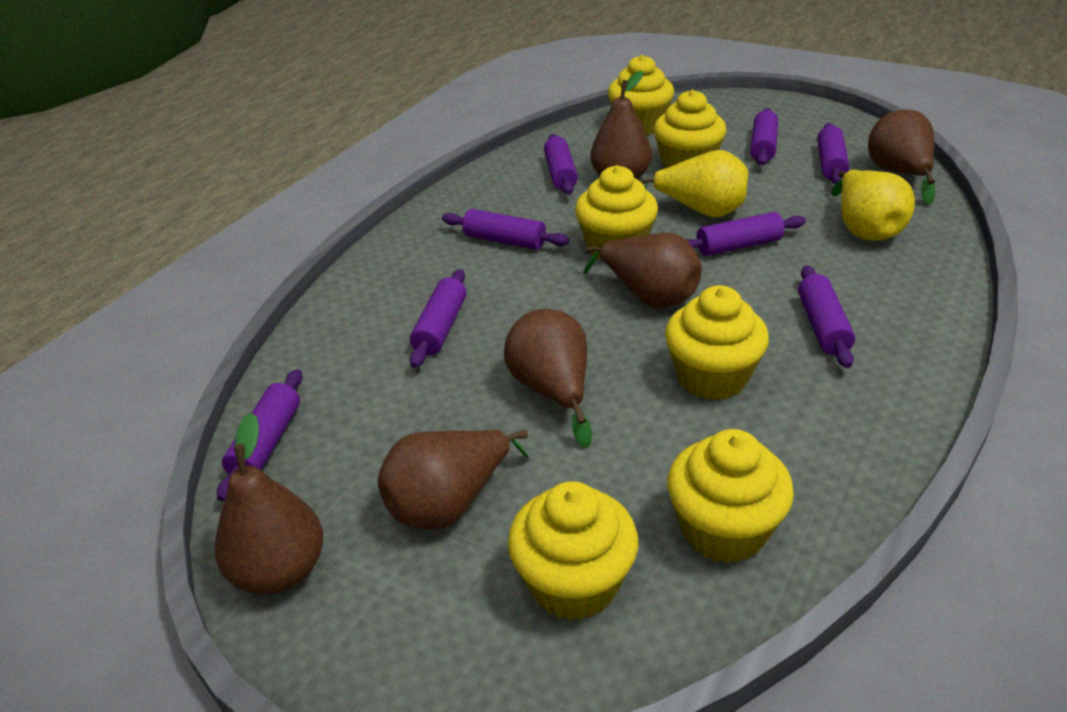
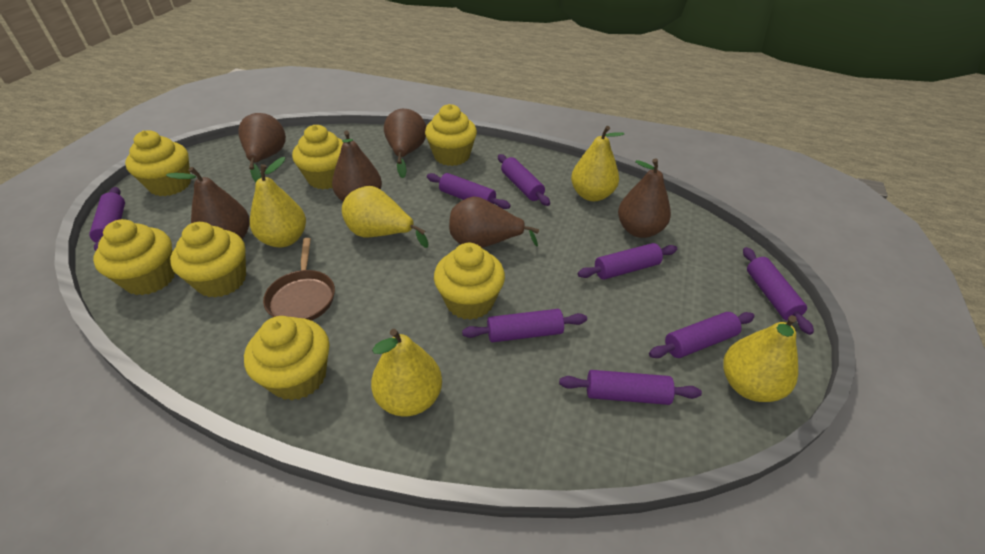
brown pan: none = 0 -> [263,238,335,321] = 1
yellow cupcake: [508,481,638,620] [575,166,658,260] [608,55,674,135] [654,90,727,169] [665,285,769,400] [667,429,794,563] = 6 -> [93,219,175,295] [125,130,191,196] [170,222,246,298] [244,316,329,401] [292,125,344,189] [425,104,477,166] [434,243,505,320] = 7
yellow pear: [639,150,748,217] [831,170,915,241] = 2 -> [250,157,306,247] [342,186,428,248] [371,329,442,417] [571,126,624,201] [723,315,798,402] = 5

